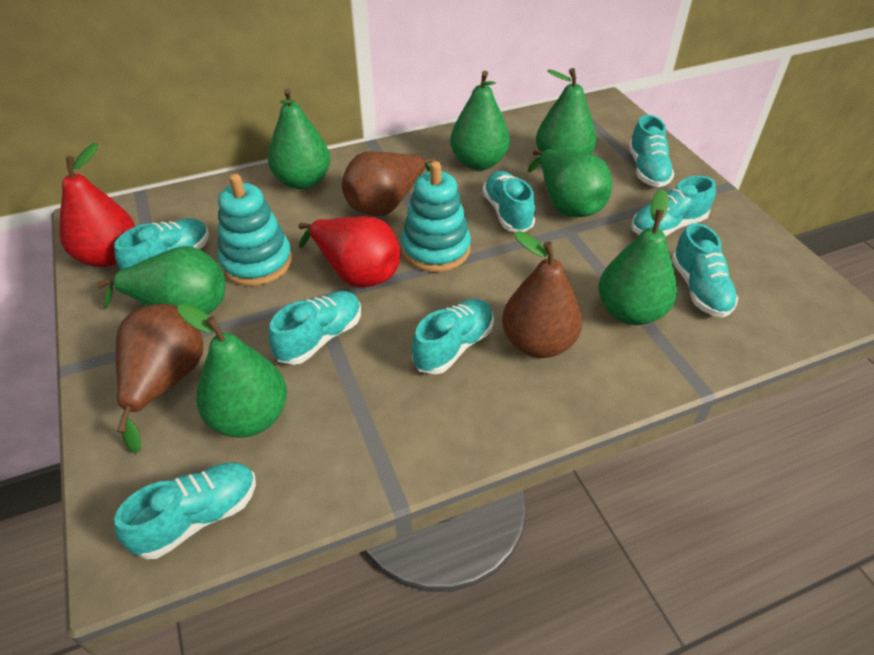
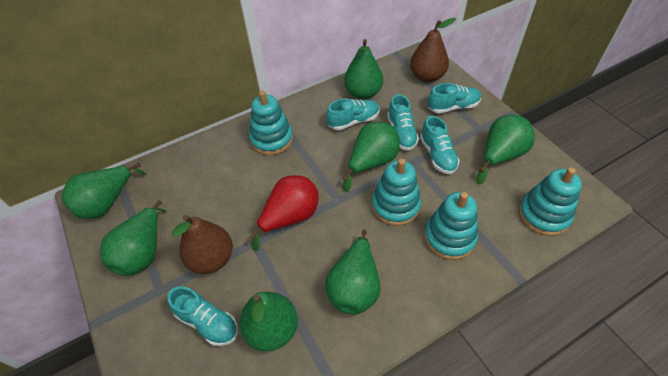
brown pear: [116,304,203,454] [342,151,436,216] [502,231,582,358] = 3 -> [172,215,233,274] [410,18,456,82] = 2
red pear: [59,143,135,267] [298,216,401,288] = 2 -> [249,175,319,251] = 1
turquoise shoe: [114,218,209,270] [114,462,256,559] [269,291,361,365] [412,299,494,374] [482,171,535,233] [629,115,674,187] [631,176,716,236] [671,223,738,318] = 8 -> [167,286,238,346] [326,99,380,130] [387,94,419,151] [420,116,460,174] [428,83,481,113] = 5
turquoise stacking toy: [218,174,292,286] [401,161,471,272] = 2 -> [249,91,293,155] [372,158,421,226] [424,192,478,260] [519,167,582,236] = 4

